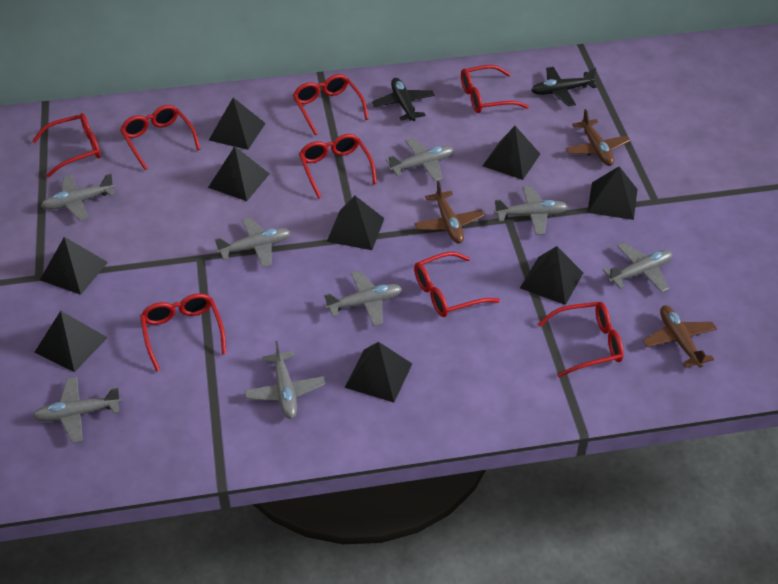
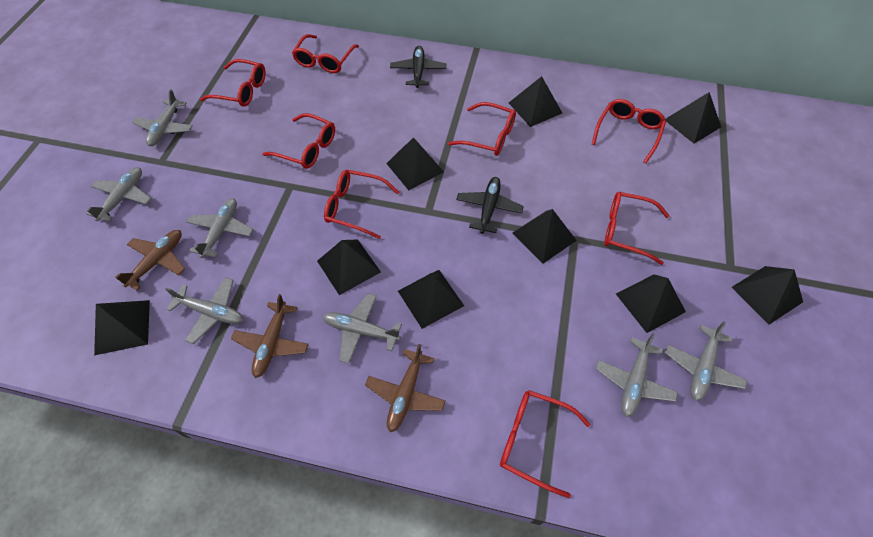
grey plane: [32,377,122,443] [41,174,115,221] [215,217,291,268] [244,341,326,419] [324,271,402,326] [386,138,454,181] [494,186,568,235] [603,242,672,292] = 8 -> [86,167,152,222] [132,89,193,146] [165,277,243,344] [186,198,254,258] [323,293,402,363] [595,333,678,417] [665,321,747,401] = 7

